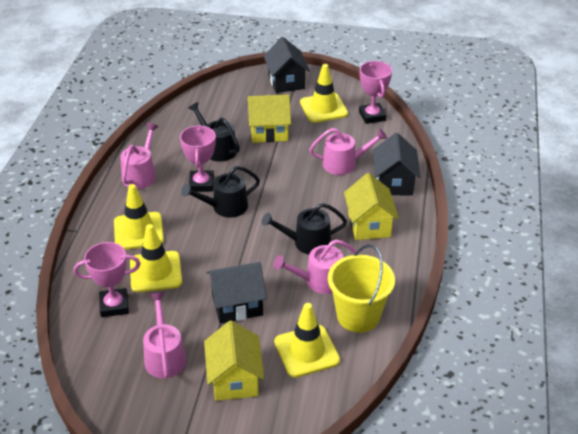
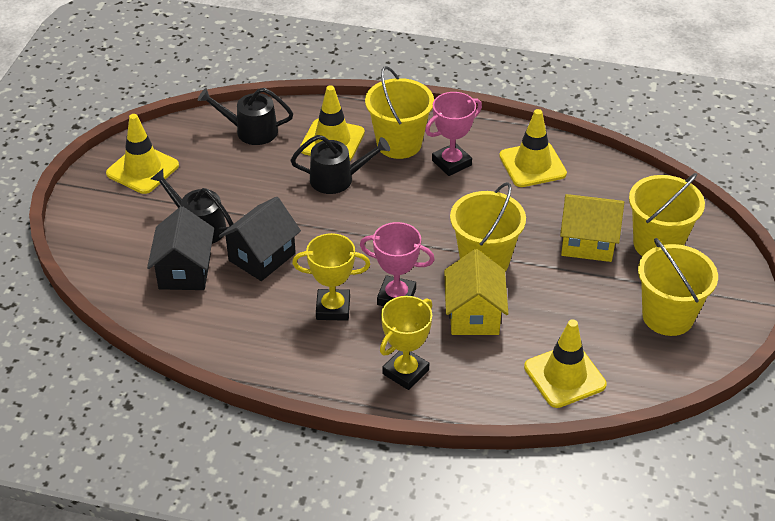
black house: [207,262,267,323] [264,37,310,93] [373,133,420,196] = 3 -> [147,207,214,290] [219,197,301,281] = 2
pink trophy: [74,242,141,317] [180,125,216,192] [359,61,392,124] = 3 -> [360,222,435,306] [425,92,482,176] = 2
pink watering can: [120,123,159,189] [143,292,186,378] [273,240,359,294] [309,128,387,175] = 4 -> none = 0
yellow bucket: [328,244,395,333] = 1 -> [365,66,434,159] [450,182,526,272] [629,173,705,256] [638,238,718,336] = 4
yellow house: [204,321,264,401] [247,94,291,143] [344,173,399,240] = 3 -> [444,249,508,335] [560,194,624,262] = 2
yellow trophy: none = 0 -> [292,233,370,321] [380,296,432,390] = 2

